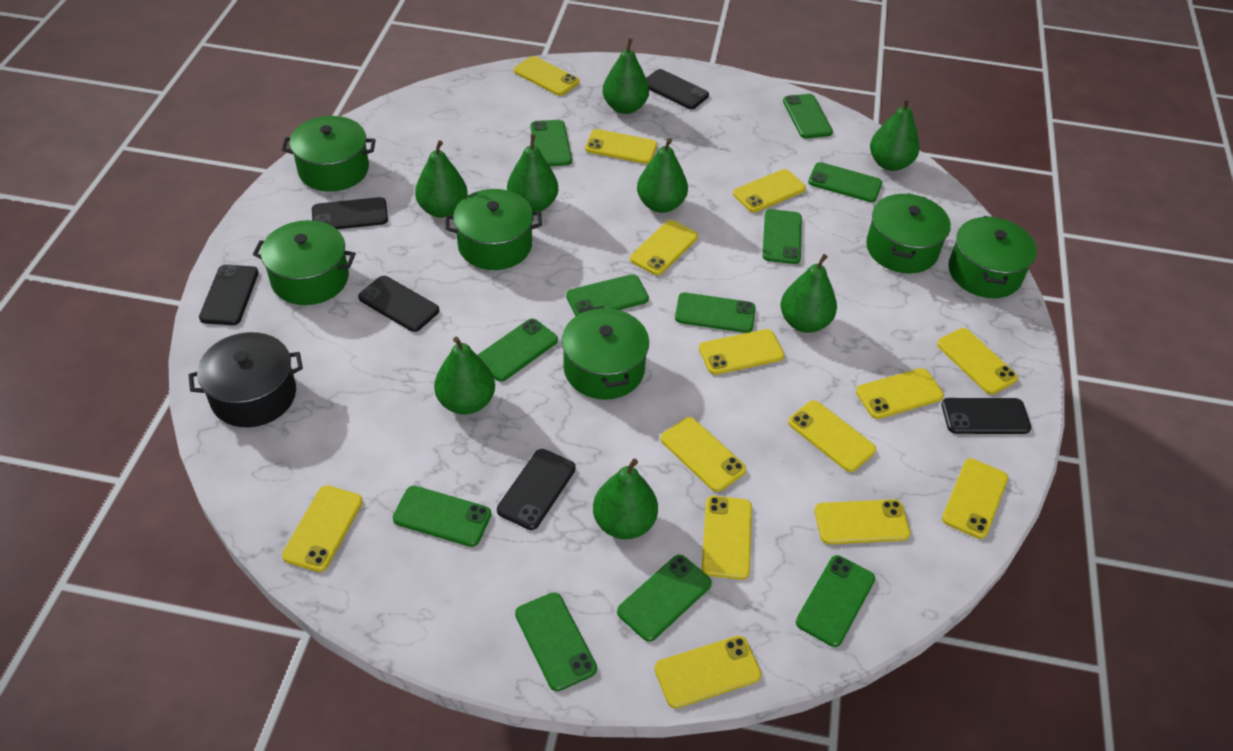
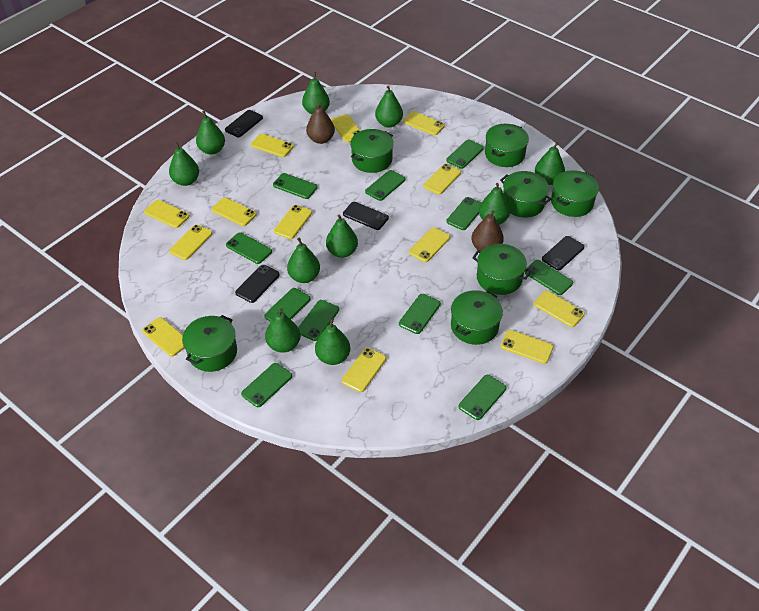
black phone: [199,264,259,325] [312,197,388,229] [358,276,439,332] [497,449,576,530] [646,69,709,109] [941,398,1031,434] = 6 -> [225,110,263,137] [235,265,280,303] [343,202,389,230] [542,236,584,270] = 4
black pot: [189,332,303,427] = 1 -> none = 0
brown pear: none = 0 -> [306,101,335,144] [471,210,504,251] = 2
green pear: [415,141,468,218] [434,337,495,415] [507,134,558,211] [593,459,658,539] [603,38,649,114] [637,138,688,213] [780,254,837,333] [870,97,920,171] = 8 -> [169,141,199,186] [196,111,225,155] [265,308,300,353] [287,238,320,283] [302,72,330,114] [315,318,350,365] [326,214,358,258] [375,85,403,127] [479,183,510,225] [535,142,565,185] = 10
green pot: [253,220,356,305] [282,116,376,192] [445,189,542,270] [562,306,649,400] [866,193,951,274] [948,216,1037,298] = 6 -> [182,315,237,372] [350,129,394,173] [451,290,503,345] [472,244,531,295] [485,124,529,167] [500,171,551,218] [551,170,599,217] = 7
yellow phone: [282,485,363,572] [514,56,579,96] [585,129,657,164] [630,220,698,275] [654,636,762,708] [661,417,746,492] [699,329,785,375] [702,496,752,580] [733,169,806,212] [788,400,876,472] [814,499,911,544] [856,368,944,419] [937,328,1018,395] [942,458,1008,539] = 14 -> [142,317,184,356] [144,200,190,228] [169,225,212,260] [212,197,257,226] [251,134,294,157] [274,205,312,239] [331,114,361,143] [342,348,386,392] [403,111,445,135] [409,227,450,262] [423,164,461,195] [500,330,554,364] [534,291,585,327] = 13

